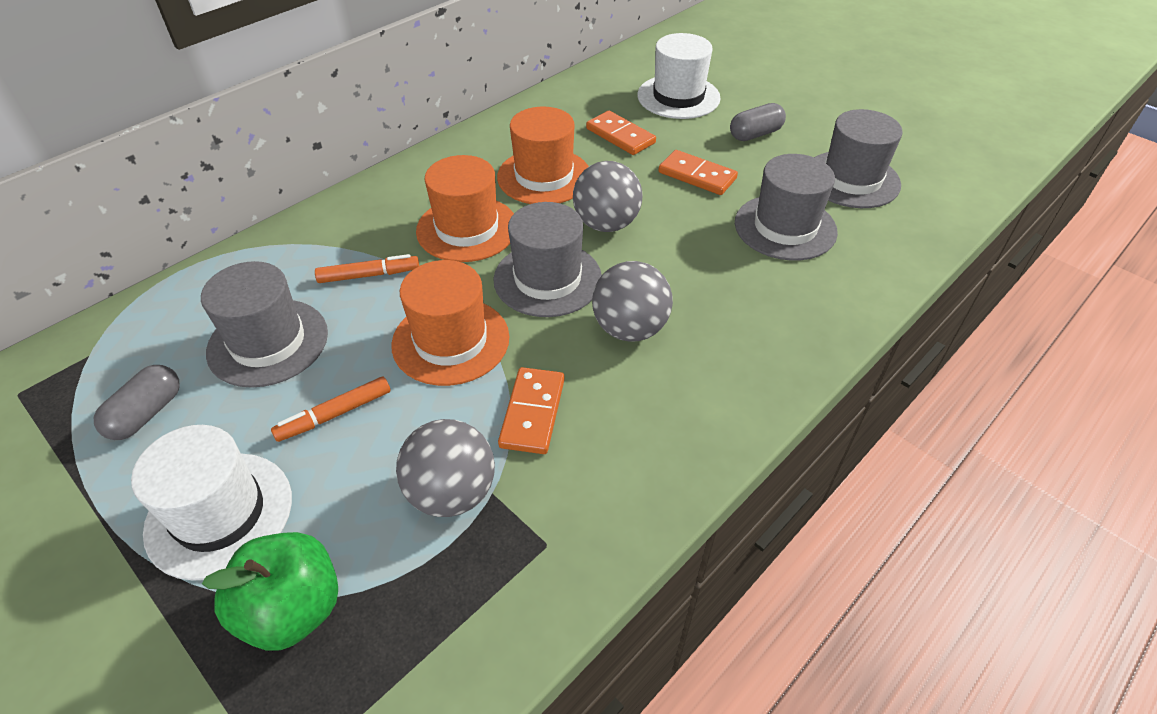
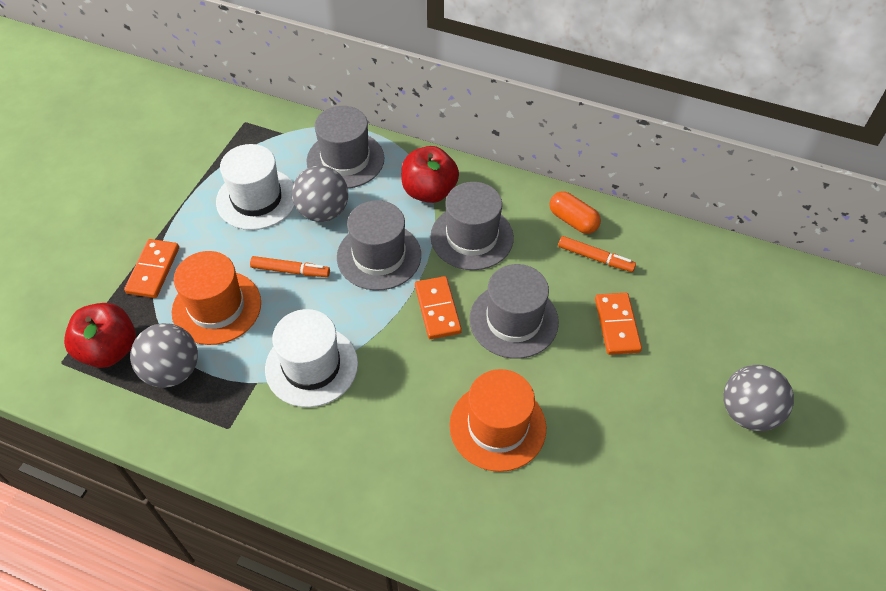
green apple: [202,532,338,651] = 1 -> none = 0
grey capsule: [94,365,180,440] [730,103,786,141] = 2 -> none = 0
orange capsule: none = 0 -> [549,191,601,234] = 1
orange hat: [391,260,509,386] [416,155,514,262] [497,107,589,204] = 3 -> [172,251,261,345] [449,369,546,472] = 2
red apple: none = 0 -> [64,303,136,368] [401,146,459,203] = 2

